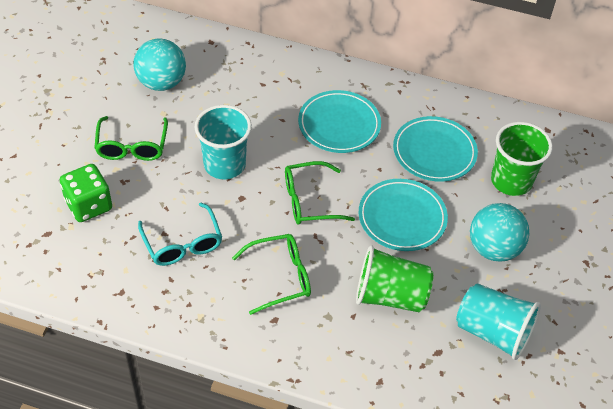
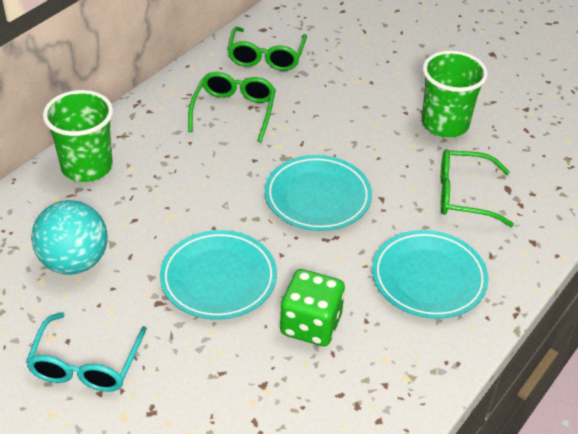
turquoise ball: [133,38,186,91] [470,203,530,262] = 2 -> [31,200,108,275] = 1
turquoise cup: [194,105,252,179] [456,283,541,360] = 2 -> none = 0

